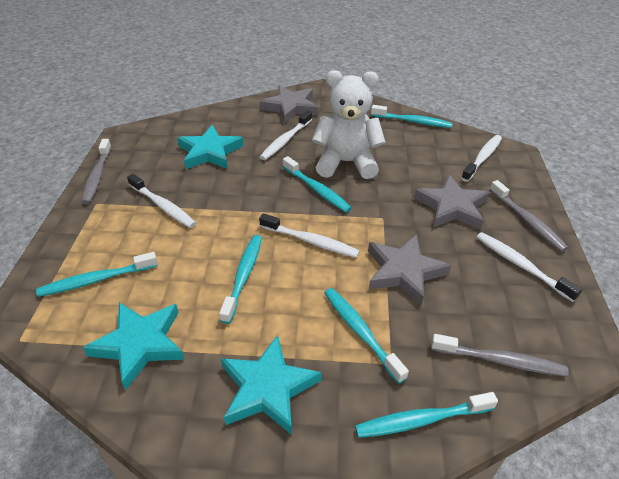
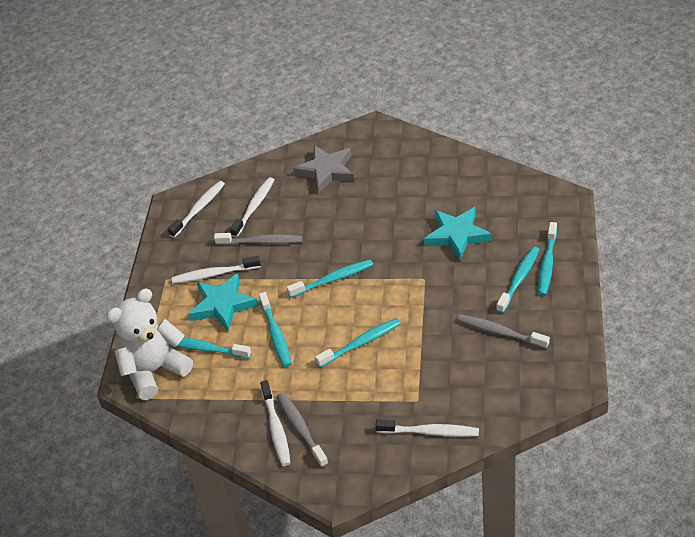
grey star: [260,85,318,124] [368,234,451,305] [414,175,490,229] = 3 -> [293,145,354,194] = 1
turquoise star: [83,302,185,390] [177,125,244,169] [221,335,321,435] = 3 -> [189,273,258,331] [424,207,492,261] = 2

